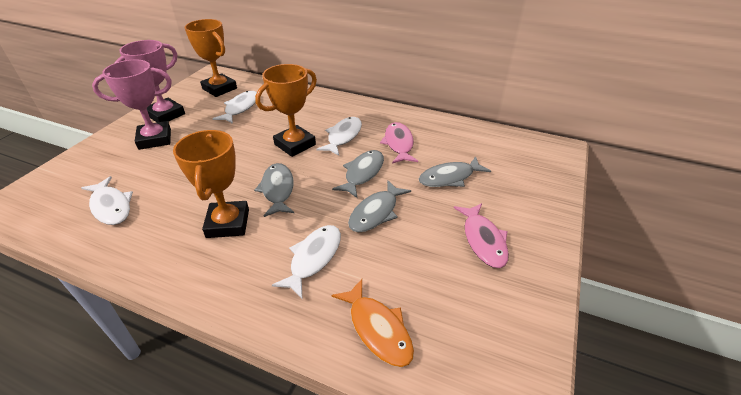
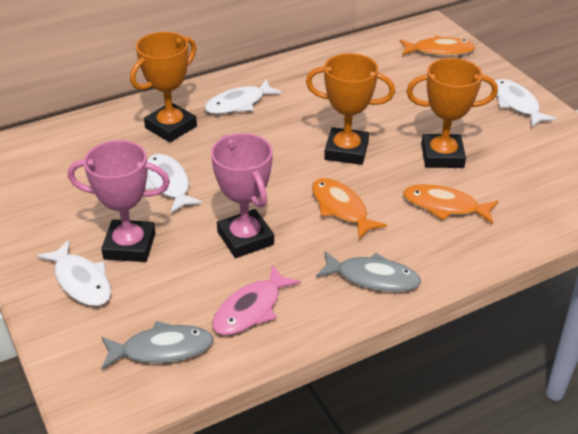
grey fish: [254,163,294,217] [332,150,384,198] [348,180,411,232] [419,156,491,187] = 4 -> [101,321,214,370] [316,251,421,292] = 2
orange fish: [332,279,414,367] = 1 -> [312,178,387,239] [400,35,476,56] [403,184,499,224] = 3
pink fish: [380,122,418,164] [454,203,509,268] = 2 -> [212,265,301,335] = 1

